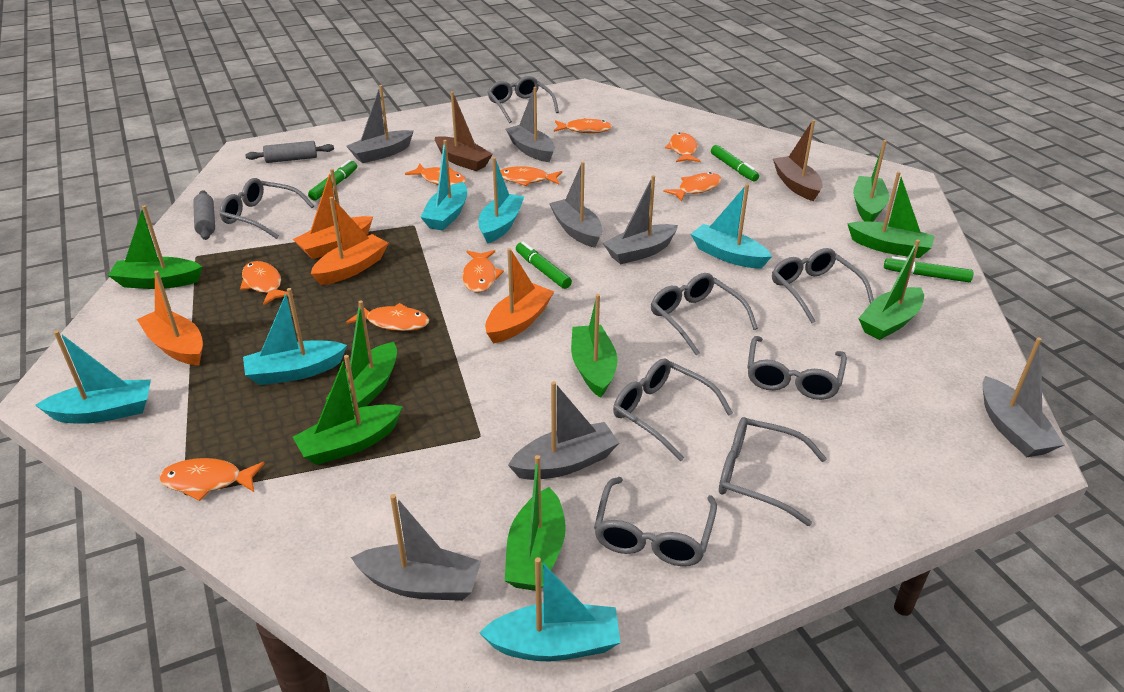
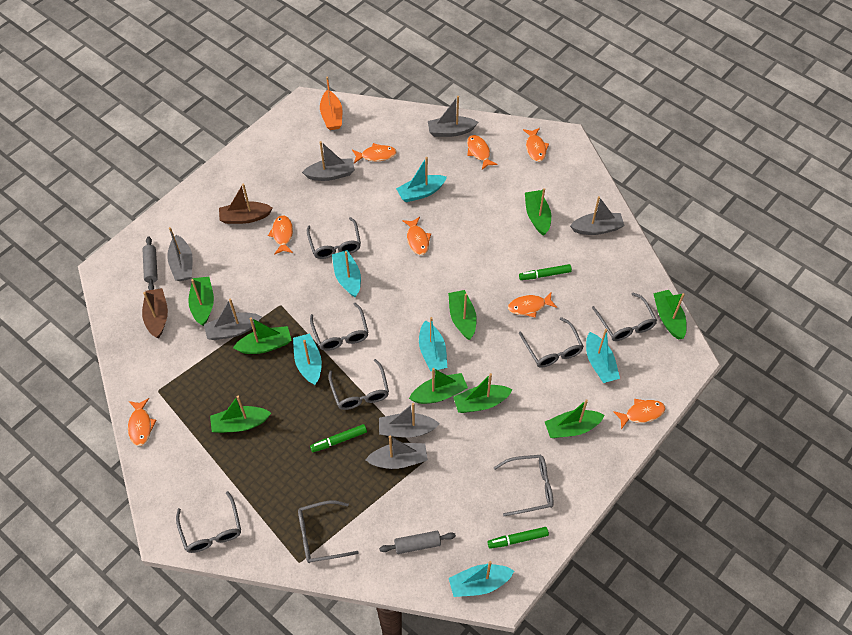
green boat: [108,205,202,289] [293,355,403,465] [326,300,397,409] [505,455,566,591] [571,294,618,398] [847,172,935,258] [853,140,889,222] [858,240,924,340] = 8 -> [188,277,214,326] [210,396,271,433] [233,317,292,354] [409,368,468,404] [448,290,477,340] [453,373,512,413] [525,188,551,236] [545,399,605,438] [653,290,687,340] = 9
green marker: [308,160,357,201] [516,242,572,289] [711,145,759,182] [884,256,973,282] = 4 -> [310,424,367,452] [488,527,549,549] [519,264,572,280] = 3
orange boat: [137,271,203,365] [293,169,373,259] [311,197,388,285] [485,248,554,344] = 4 -> [320,77,342,130] = 1
orange fish: [159,458,265,501] [240,261,293,305] [346,303,429,331] [405,164,466,185] [462,250,504,293] [500,166,562,186] [554,118,612,133] [663,172,721,202] [665,133,700,162] = 9 -> [128,398,157,446] [268,215,293,255] [352,143,397,163] [402,217,431,255] [467,135,498,170] [508,292,557,318] [523,128,549,162] [613,399,666,429] = 8

